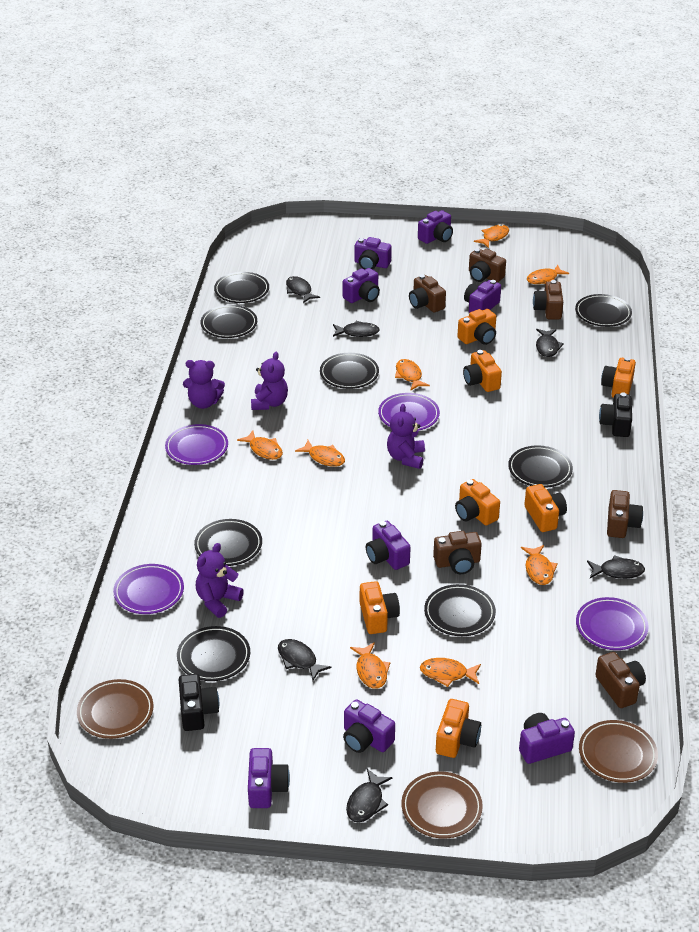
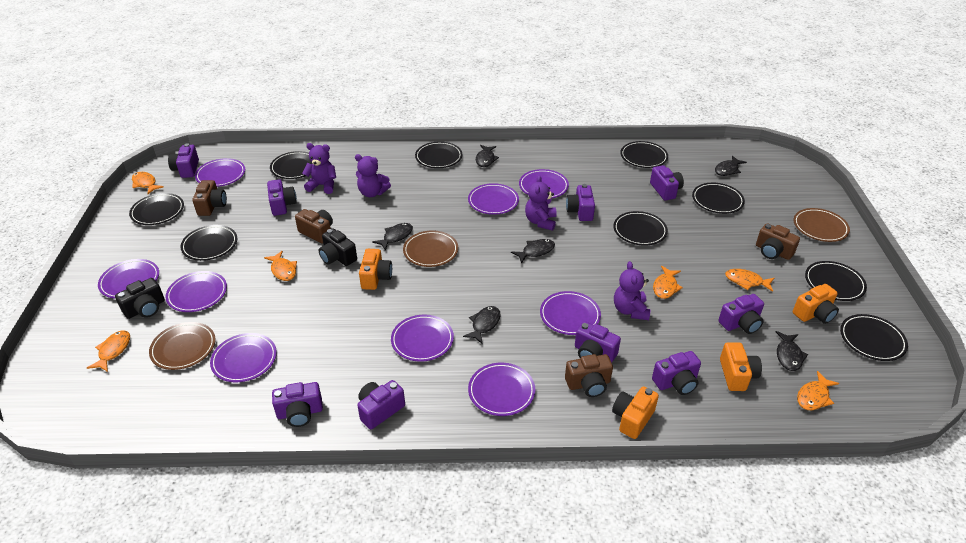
black plate: [177,626,250,681] [194,519,262,566] [201,305,257,338] [214,272,269,303] [320,353,379,389] [424,584,496,636] [508,445,573,488] [575,294,632,327] = 8 -> [129,193,184,225] [180,225,237,261] [270,151,312,179] [415,141,462,168] [613,211,668,246] [620,141,668,168] [692,183,745,214] [805,261,867,301] [840,314,908,361] = 9
brown camera: [409,274,446,312] [433,531,482,574] [469,248,506,282] [533,280,563,320] [595,652,646,708] [607,490,643,538] = 6 -> [192,180,227,216] [295,209,333,244] [565,354,613,397] [756,223,800,260] = 4
orange camera: [360,581,400,634] [436,699,481,758] [455,479,500,526] [458,309,496,345] [463,350,502,392] [524,484,567,532] [601,357,636,398] = 7 -> [359,249,392,290] [612,386,659,439] [720,342,762,391] [793,284,839,324] = 4
orange fish: [237,430,283,460] [295,440,345,467] [350,642,390,689] [395,359,430,391] [420,658,481,687] [474,224,509,248] [521,545,558,585] [527,265,569,284] = 8 -> [87,330,130,372] [132,172,164,194] [264,251,297,281] [653,266,683,299] [725,269,774,292] [797,371,839,410] = 6
purple camera: [248,748,290,808] [343,268,380,303] [343,699,395,753] [354,237,392,270] [366,521,411,570] [418,210,453,244] [464,280,501,313] [519,713,575,764] = 8 -> [168,143,199,178] [267,180,297,216] [272,382,323,427] [357,380,405,429] [566,184,595,221] [575,321,621,363] [650,165,684,201] [652,351,701,395] [718,294,764,334] = 9
purple plate: [113,564,184,614] [165,424,228,465] [378,393,440,430] [576,597,649,650] = 4 -> [98,259,159,299] [165,271,227,312] [195,158,245,187] [210,333,277,382] [391,315,454,362] [468,183,519,215] [468,363,535,416] [519,169,569,198] [540,291,601,335] = 9

